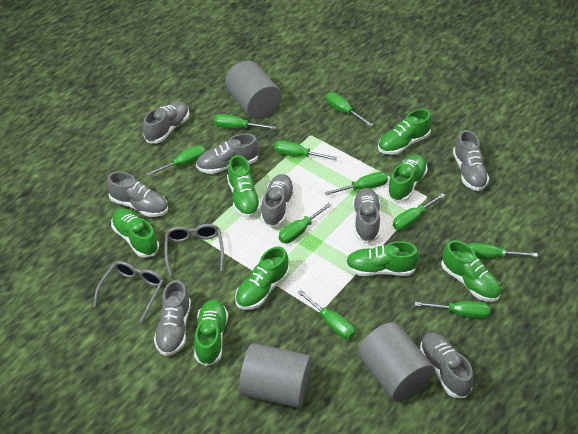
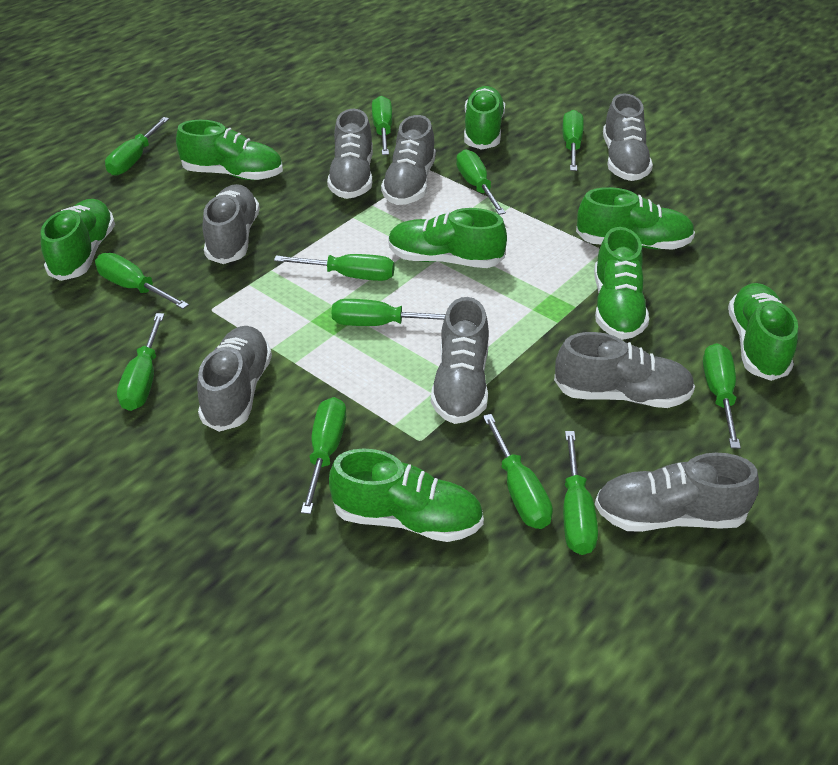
green screwdriver: [146,145,206,176] [214,114,276,129] [274,141,337,160] [279,203,332,244] [298,290,355,339] [325,172,388,195] [326,92,373,127] [393,193,445,230] [415,301,490,319] [468,243,538,259] = 10 -> [95,253,189,309] [105,117,169,176] [117,313,164,411] [274,254,394,281] [301,397,346,514] [331,299,446,326] [372,96,392,155] [456,149,506,215] [483,414,553,529] [562,110,584,171] [563,431,598,555] [703,343,741,449] = 12
grey cylinder: [225,61,281,119] [239,343,312,408] [358,322,435,402] = 3 -> none = 0
grey glasses: [93,261,164,323] [164,224,224,277] = 2 -> none = 0

